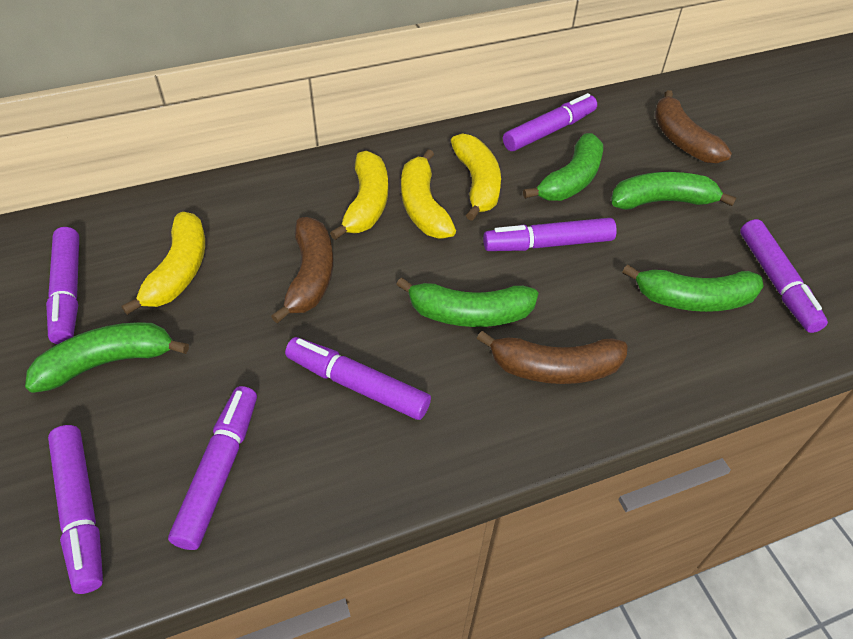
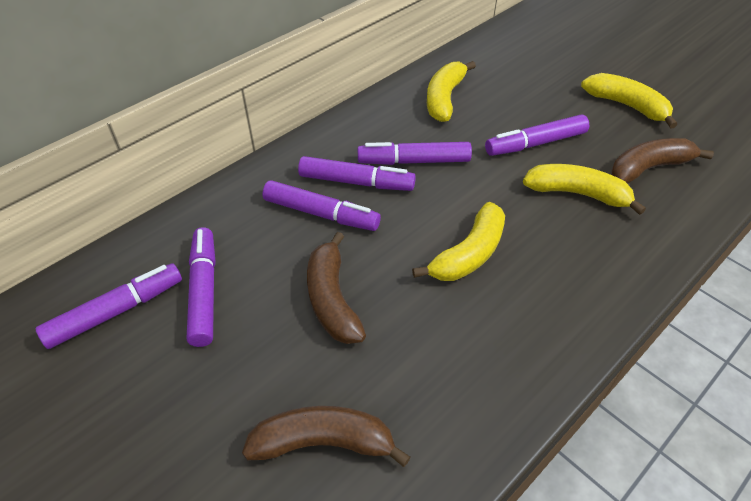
green banana: [25,322,189,393] [396,277,538,327] [523,133,603,201] [611,172,737,210] [622,264,764,312] = 5 -> none = 0
purple marker: [46,227,79,344] [48,425,103,594] [168,386,257,550] [285,337,431,420] [483,218,617,251] [503,93,597,151] [740,219,828,333] = 7 -> [36,263,182,349] [187,227,216,347] [262,180,381,231] [298,156,416,191] [357,142,472,165] [485,115,589,156] = 6

